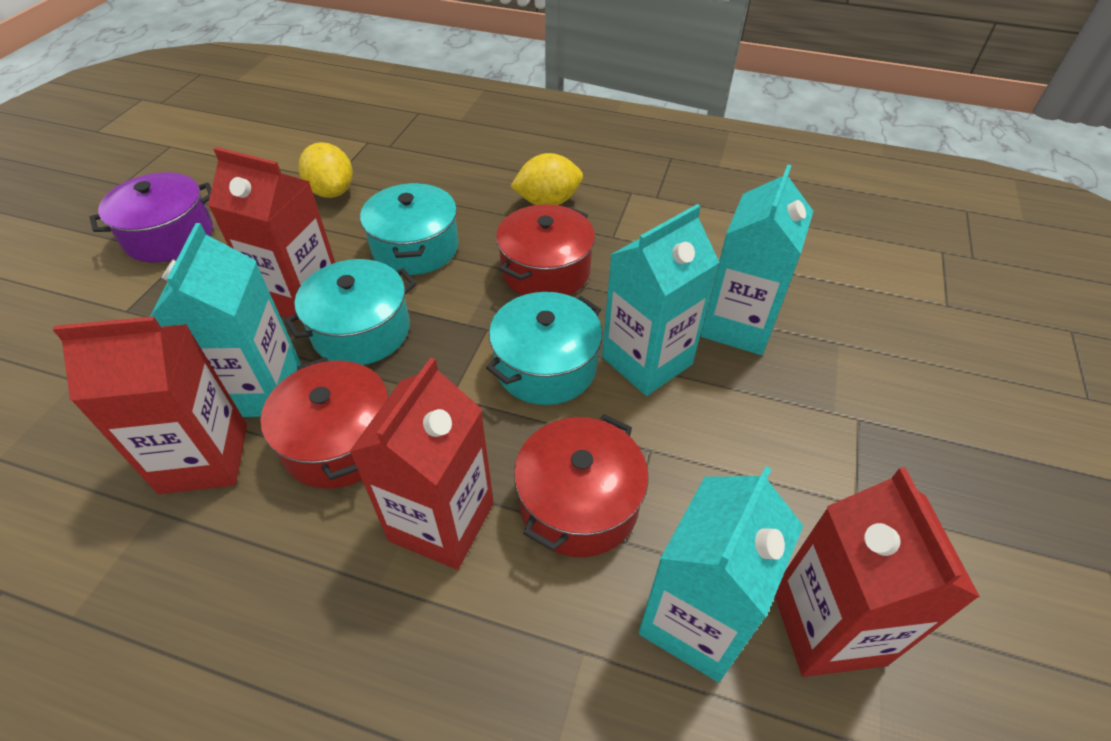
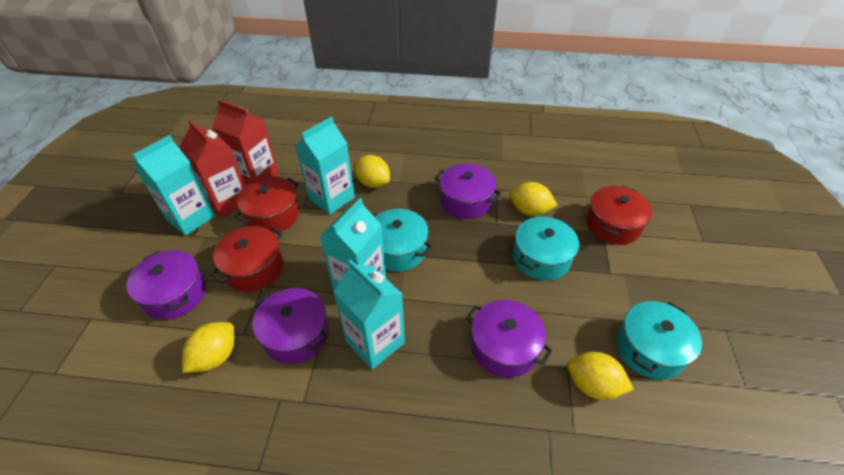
purple pot: [90,172,213,263] = 1 -> [126,250,206,320] [253,288,329,364] [435,163,502,219] [466,300,553,378] = 4
red carton: [52,317,247,494] [208,147,335,322] [349,357,494,570] [775,468,980,677] = 4 -> [179,120,245,218] [212,100,280,186] = 2
yellow lemon: [298,142,353,198] [510,153,583,205] = 2 -> [182,322,235,373] [355,155,390,188] [509,182,558,216] [567,352,634,400] = 4

